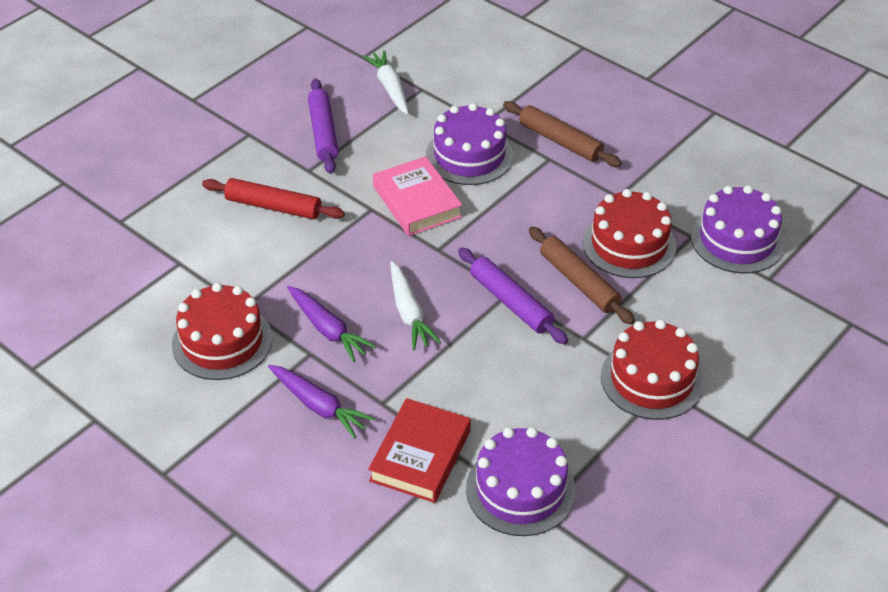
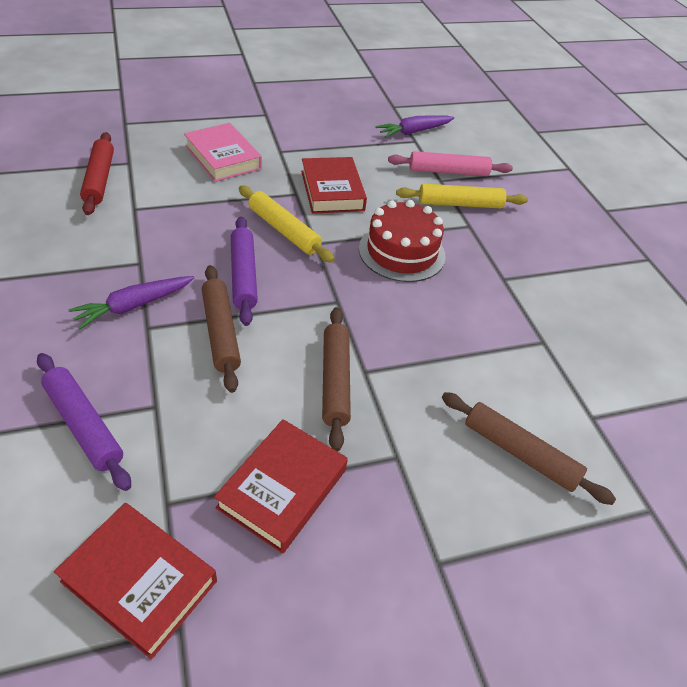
brown rolling pin: [503,101,622,167] [529,226,635,325] = 2 -> [202,265,241,393] [322,307,351,451] [442,392,616,505] = 3
pink rolling pin: none = 0 -> [388,151,513,176] = 1
purple cake: [426,103,513,185] [466,427,576,536] [691,185,785,273] = 3 -> none = 0
red book: [368,398,471,503] = 1 -> [54,503,217,660] [214,419,348,554] [301,157,367,214] = 3
red cake: [172,283,272,380] [582,189,676,278] [601,320,704,420] = 3 -> [359,200,446,282] = 1
white carrot: [363,50,409,115] [390,261,441,350] = 2 -> none = 0
yellow rolling pin: none = 0 -> [239,185,335,263] [396,184,528,209] = 2

